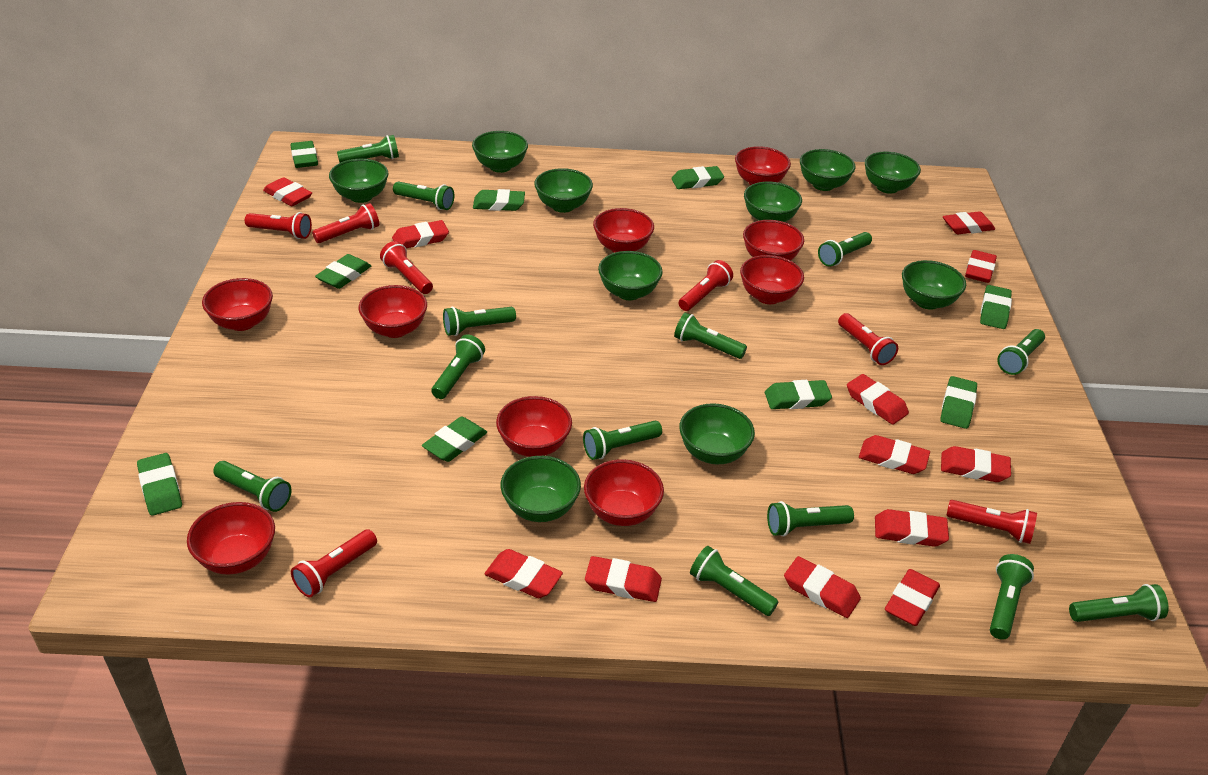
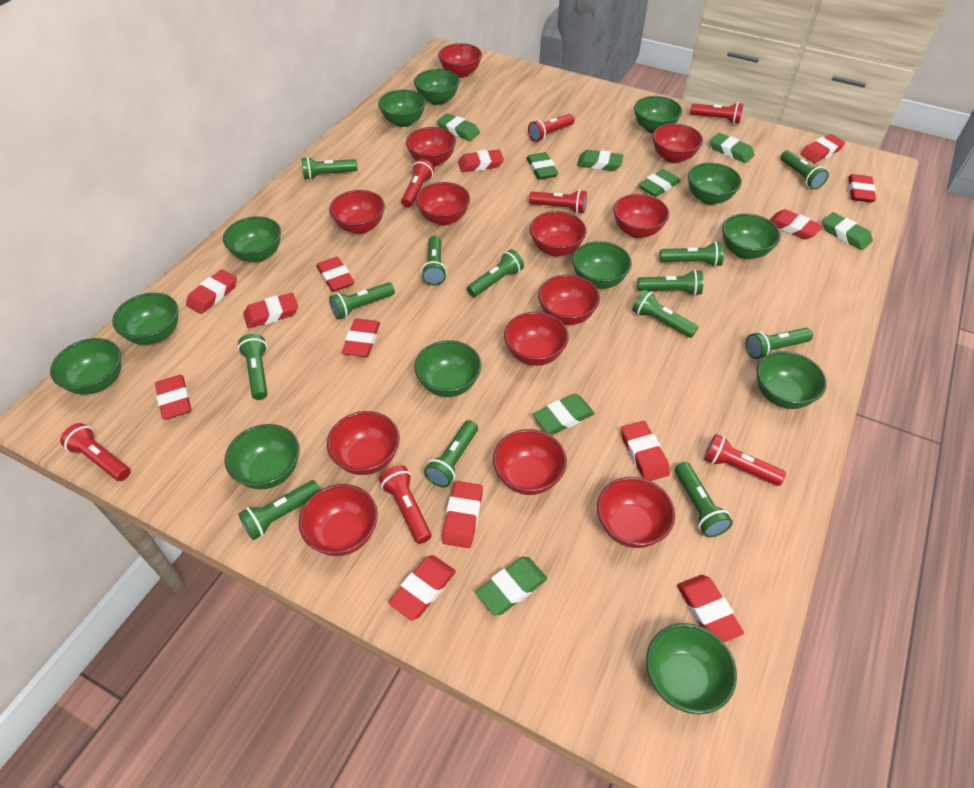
green bowl: [329,159,389,203] [472,131,528,173] [501,456,581,522] [534,168,593,213] [598,251,663,300] [679,403,755,464] [744,182,802,222] [800,149,856,191] [865,152,921,194] [902,260,966,310] = 10 -> [50,338,121,395] [112,293,178,345] [223,216,281,262] [225,424,300,489] [378,90,426,127] [414,69,460,105] [414,340,481,397] [572,241,632,289] [634,96,682,133] [646,623,737,714] [688,163,742,205] [722,213,781,259] [756,351,827,409] = 13
green eraser: [137,453,182,516] [290,141,318,168] [315,254,371,289] [422,416,487,462] [473,189,525,211] [671,166,724,189] [765,380,832,409] [940,376,977,429] [980,285,1012,329] = 9 -> [437,113,480,141] [476,557,547,615] [526,152,558,180] [533,394,595,435] [577,150,624,171] [638,169,681,197] [710,133,755,163] [822,212,873,250] = 8
red bowl: [187,502,275,575] [202,278,273,331] [358,285,427,338] [496,396,572,457] [584,459,664,526] [593,208,654,253] [735,146,791,185] [740,255,804,304] [743,220,804,260] = 9 -> [299,484,378,556] [327,411,400,475] [329,190,385,234] [406,127,456,167] [416,182,470,225] [438,43,482,78] [493,429,567,495] [504,312,569,366] [530,211,587,256] [538,275,600,325] [597,477,675,548] [613,194,669,238] [652,124,703,163] = 13
red eraser: [263,177,312,206] [392,220,449,248] [484,549,563,598] [585,556,662,602] [784,556,861,618] [847,374,909,425] [859,435,930,474] [875,509,949,547] [885,569,940,626] [941,446,1011,482] [943,211,995,234] [965,250,997,283] = 12 -> [155,375,191,420] [186,269,237,314] [243,293,298,328] [316,257,354,292] [342,319,380,357] [388,555,456,621] [442,481,483,548] [458,149,504,172] [621,421,670,481] [677,575,744,642] [770,209,823,240] [800,134,845,163] [848,174,876,203] = 13

